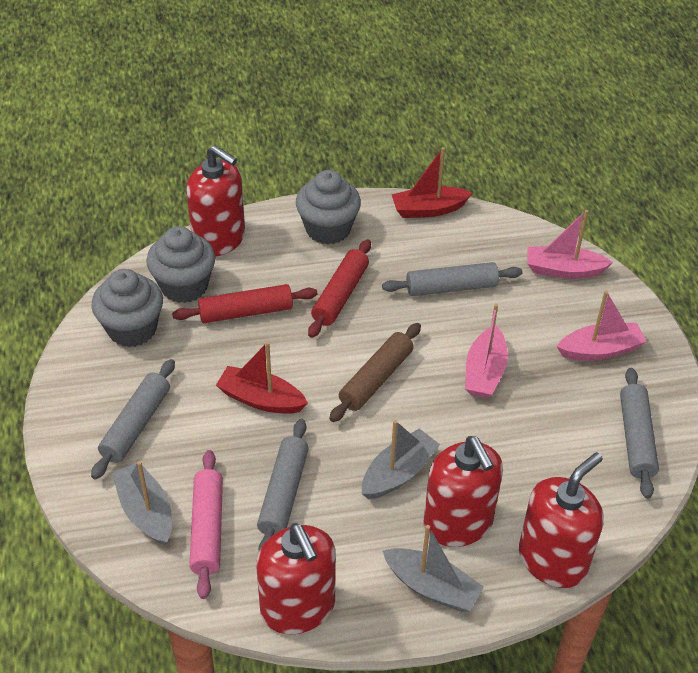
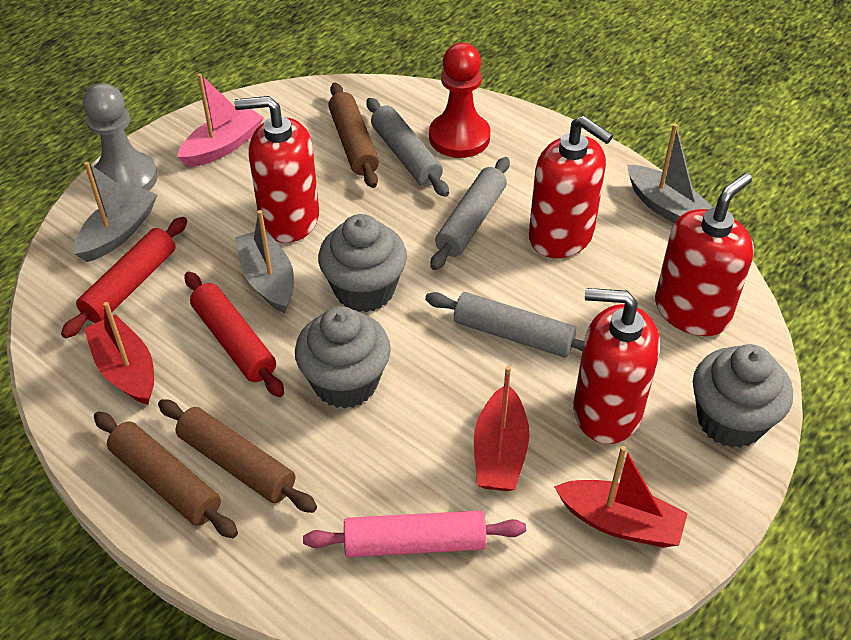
brown rolling pin: [329,323,421,422] = 1 -> [94,412,238,538] [158,399,317,513] [328,83,379,188] = 3
grey pawn: none = 0 -> [83,83,158,194] = 1
grey rolling pin: [91,359,175,480] [257,419,309,551] [382,262,523,296] [620,368,659,499] = 4 -> [366,98,449,197] [425,292,584,358] [431,157,510,270] = 3
pink boat: [465,304,508,398] [527,210,613,279] [557,291,647,361] = 3 -> [177,73,264,167] = 1
red boat: [216,342,308,414] [392,147,472,218] = 2 -> [84,302,154,405] [474,366,529,491] [554,446,688,548] = 3
red pawn: none = 0 -> [429,43,491,158] = 1

